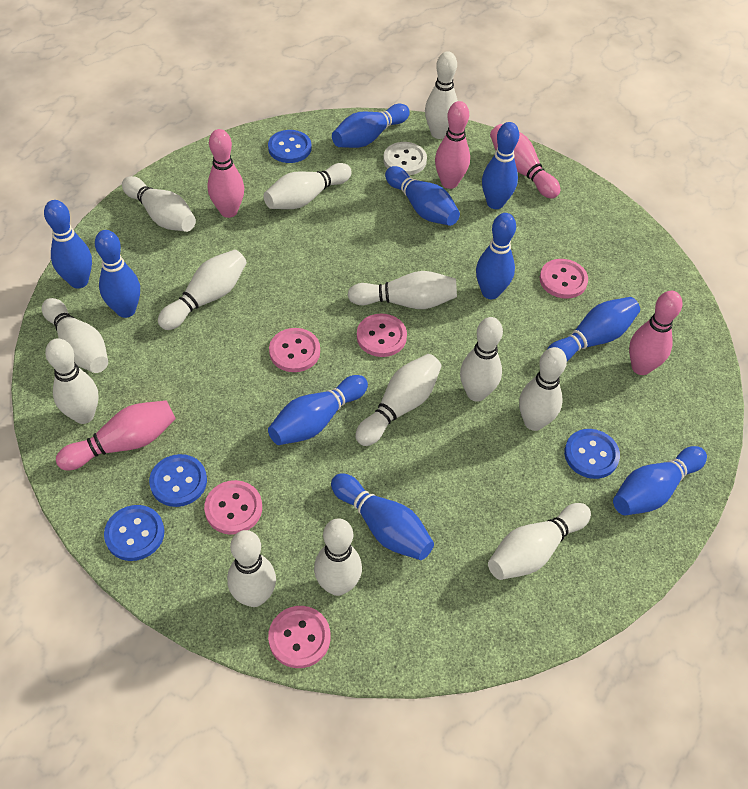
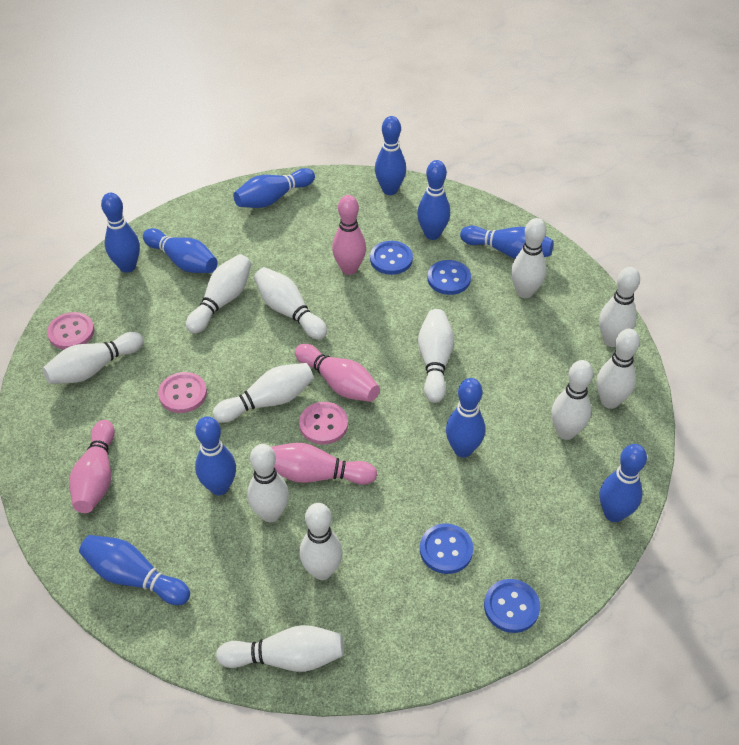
pink bowling pin: [56,400,176,470] [208,129,244,218] [435,101,470,189] [490,124,560,199] [629,291,682,375] = 5 -> [69,420,115,513] [271,443,377,485] [295,344,380,402] [332,195,366,275] = 4
pink button: [204,480,262,535] [268,606,330,668] [269,328,320,372] [357,314,407,357] [540,259,588,299] = 5 -> [47,312,94,350] [158,372,207,413] [299,402,348,445] = 3
white bowling pin: [42,298,108,373] [45,338,99,424] [122,176,196,232] [158,249,247,330] [227,530,276,607] [264,163,352,209] [314,518,362,596] [348,271,457,309] [355,354,441,446] [425,51,458,139] [460,317,503,402] [488,503,591,580] [519,347,567,431] = 13 -> [43,332,144,384] [186,254,251,334] [213,363,314,423] [216,625,344,672] [247,444,289,522] [254,267,327,340] [300,503,342,580] [418,309,454,403] [511,218,546,298] [551,360,593,440] [597,329,640,409] [599,267,640,347] = 12
white button: [383,142,427,175] = 1 -> none = 0

